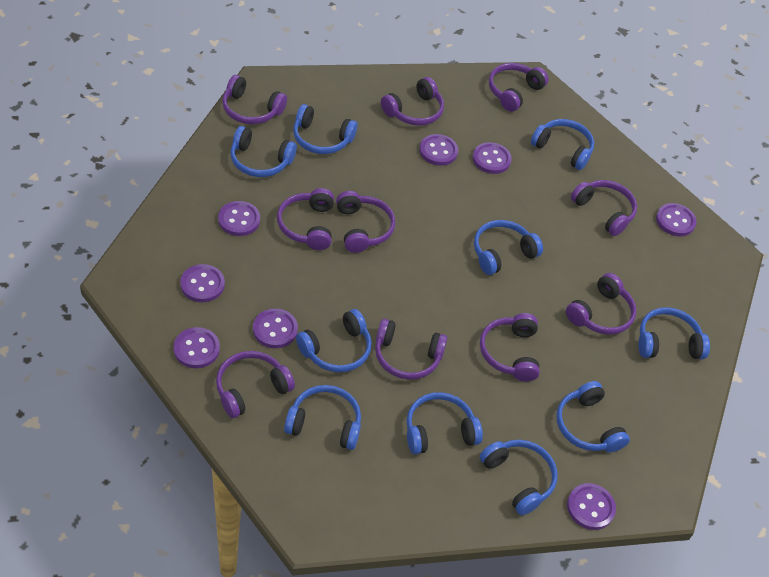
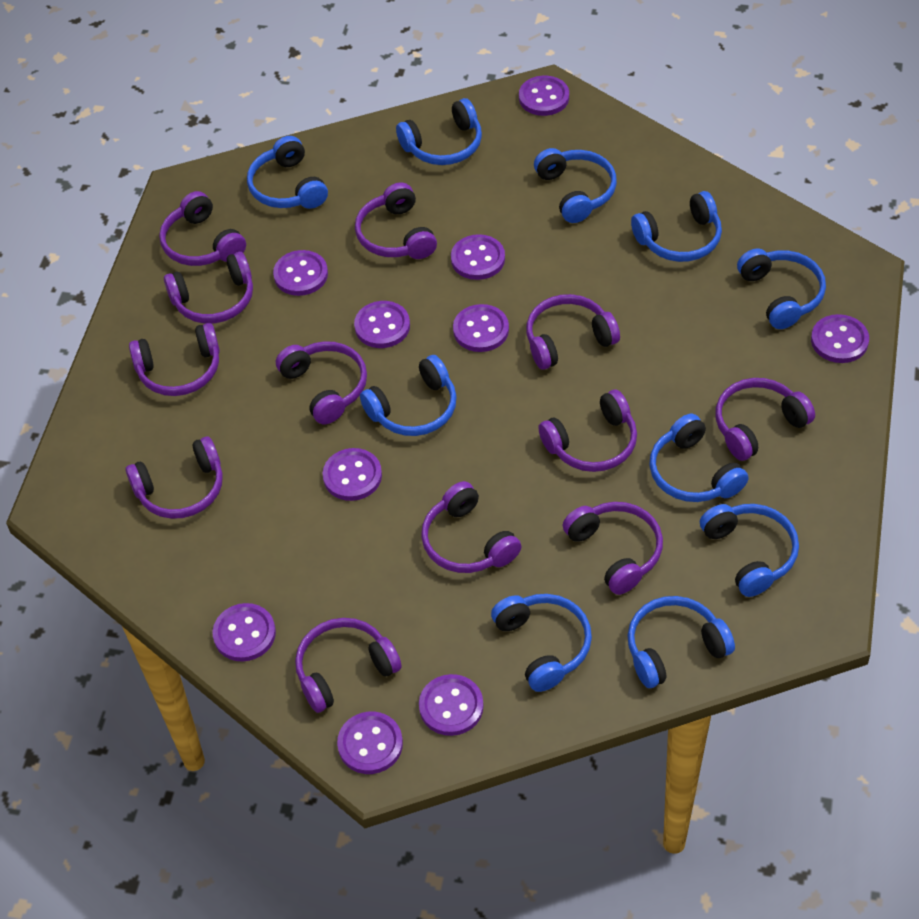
purple button: [173,327,220,368] [180,264,225,302] [218,201,260,236] [253,308,298,348] [419,134,458,166] [473,142,512,174] [567,483,616,530] [656,203,697,237] = 8 -> [213,603,276,662] [273,250,328,296] [323,448,382,501] [337,712,403,774] [354,301,410,348] [419,674,484,736] [451,234,505,280] [453,304,509,352] [519,76,569,116] [811,314,869,363] = 10
purple headphones: [216,351,295,418] [222,75,287,124] [277,188,334,250] [336,191,395,253] [375,319,447,380] [381,77,444,126] [480,313,540,382] [489,63,548,112] [566,273,636,335] [571,180,637,236] = 10 -> [125,436,223,519] [129,323,220,396] [159,191,246,266] [164,252,253,324] [276,341,367,424] [295,618,402,713] [355,183,437,259] [421,481,521,573] [526,294,620,370] [538,390,637,472] [563,502,663,595] [715,378,815,461] = 12

